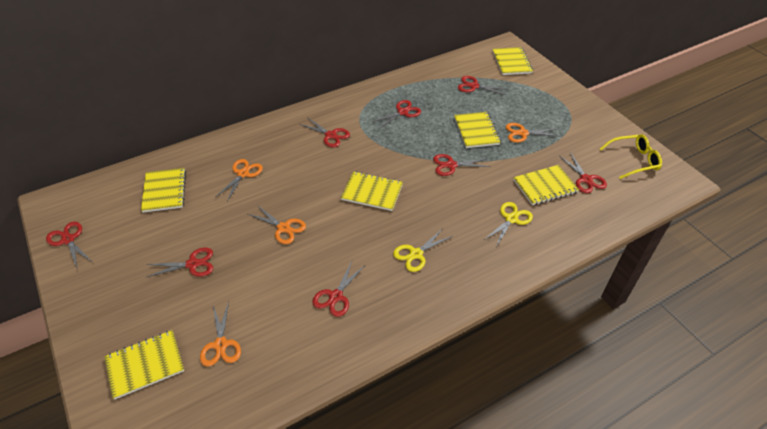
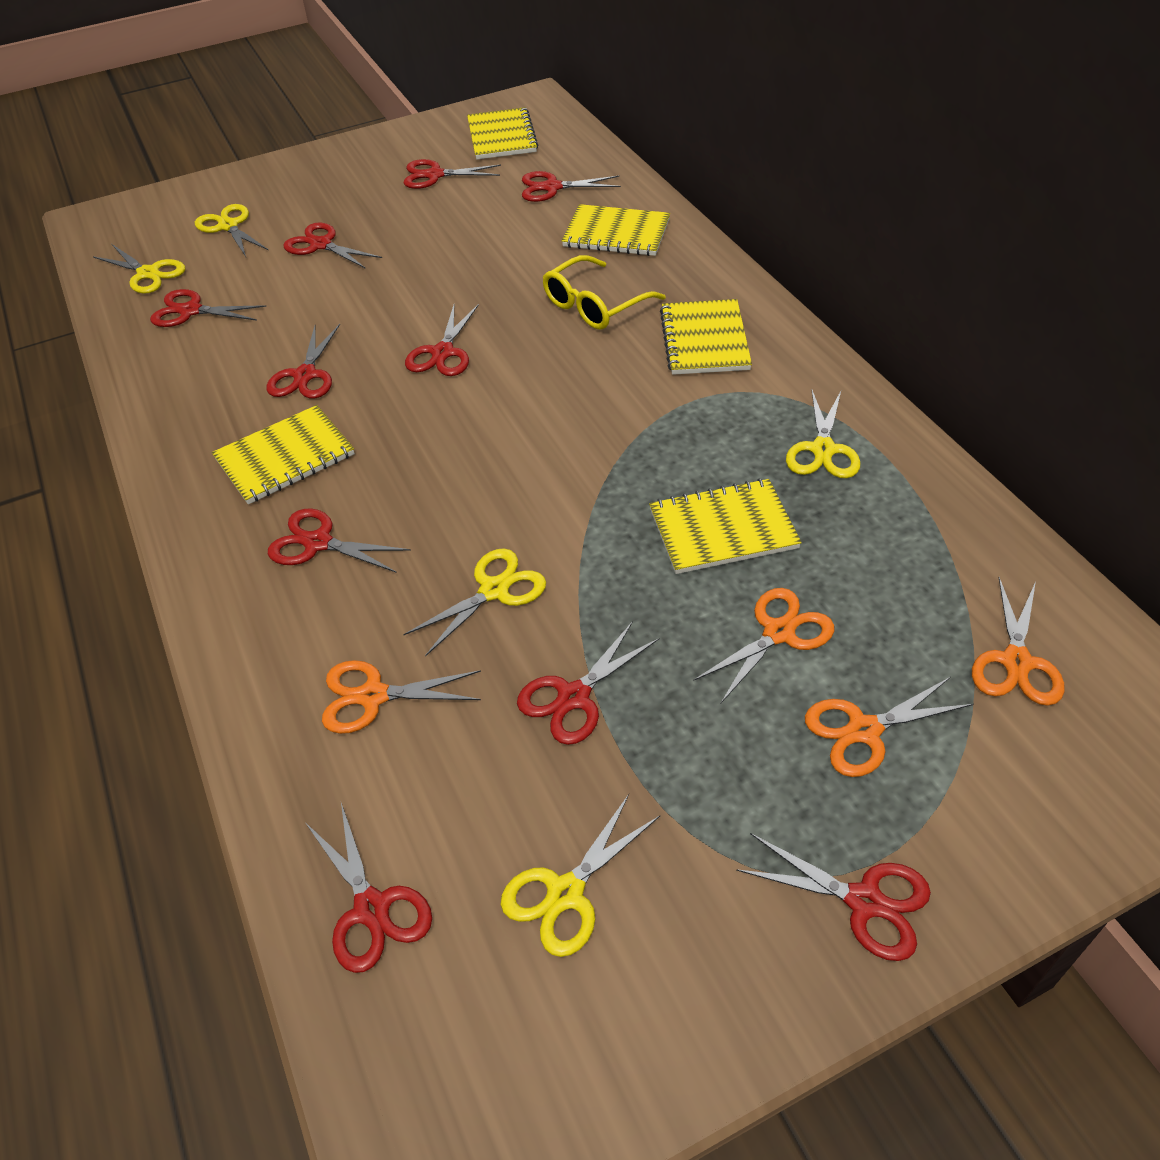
red scissors: [46,222,92,268] [146,247,213,277] [299,117,350,147] [312,261,365,317] [372,100,421,129] [433,154,490,176] [458,76,506,95] [560,152,607,193] = 8 -> [150,289,266,327] [267,324,340,399] [268,508,411,573] [283,222,382,269] [305,803,432,973] [404,159,501,189] [405,304,479,376] [517,621,660,745] [522,171,621,202] [736,833,931,961] = 10
yellow notebook: [104,330,184,400] [141,168,186,213] [341,171,403,211] [454,112,501,148] [492,47,533,75] [513,165,579,205] = 6 -> [212,405,355,504] [467,107,538,159] [562,204,670,256] [649,479,802,574] [660,299,752,375] = 5
yellow scissors: [393,228,453,272] [484,202,533,247] = 2 -> [93,244,185,294] [195,204,268,257] [403,548,546,657] [500,794,660,957] [786,390,860,478] = 5

